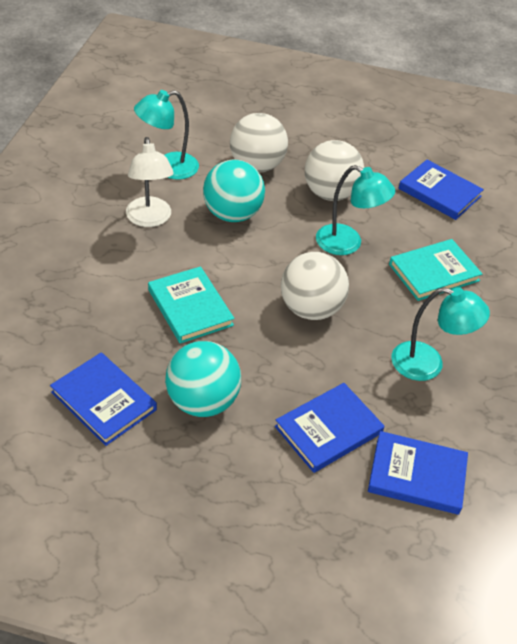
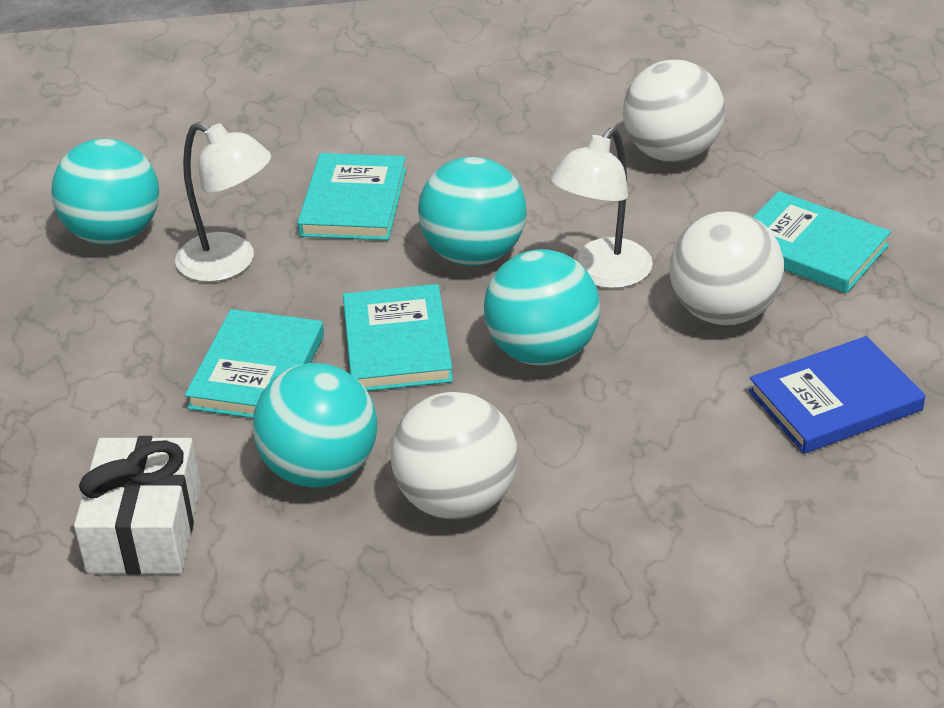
blue book: [50,353,157,446] [275,383,384,473] [368,431,468,515] [398,160,484,220] = 4 -> [749,336,926,454] = 1
turquoise ball: [165,341,241,417] [203,160,265,222] = 2 -> [51,139,159,245] [252,363,377,487] [418,157,527,266] [484,249,600,366] = 4
turquoise book: [148,266,234,344] [389,239,482,301] = 2 -> [185,309,324,418] [297,153,406,240] [343,284,453,391] [753,191,891,293] = 4
turquoise lamp: [134,90,199,180] [316,165,395,255] [391,287,490,381] = 3 -> none = 0
white gift: none = 0 -> [74,436,201,574] = 1
white lamp: [126,137,174,227] = 1 -> [175,122,271,282] [551,128,653,289] = 2

